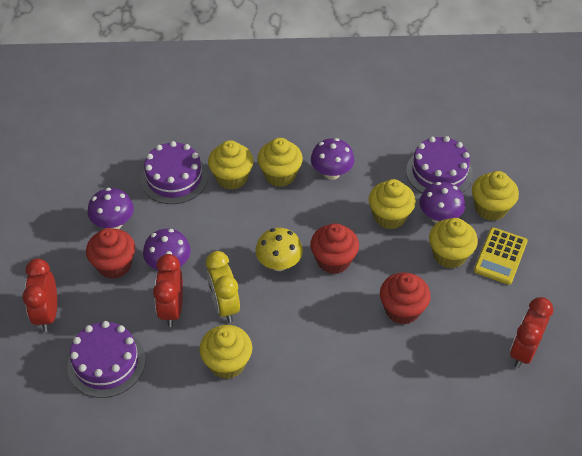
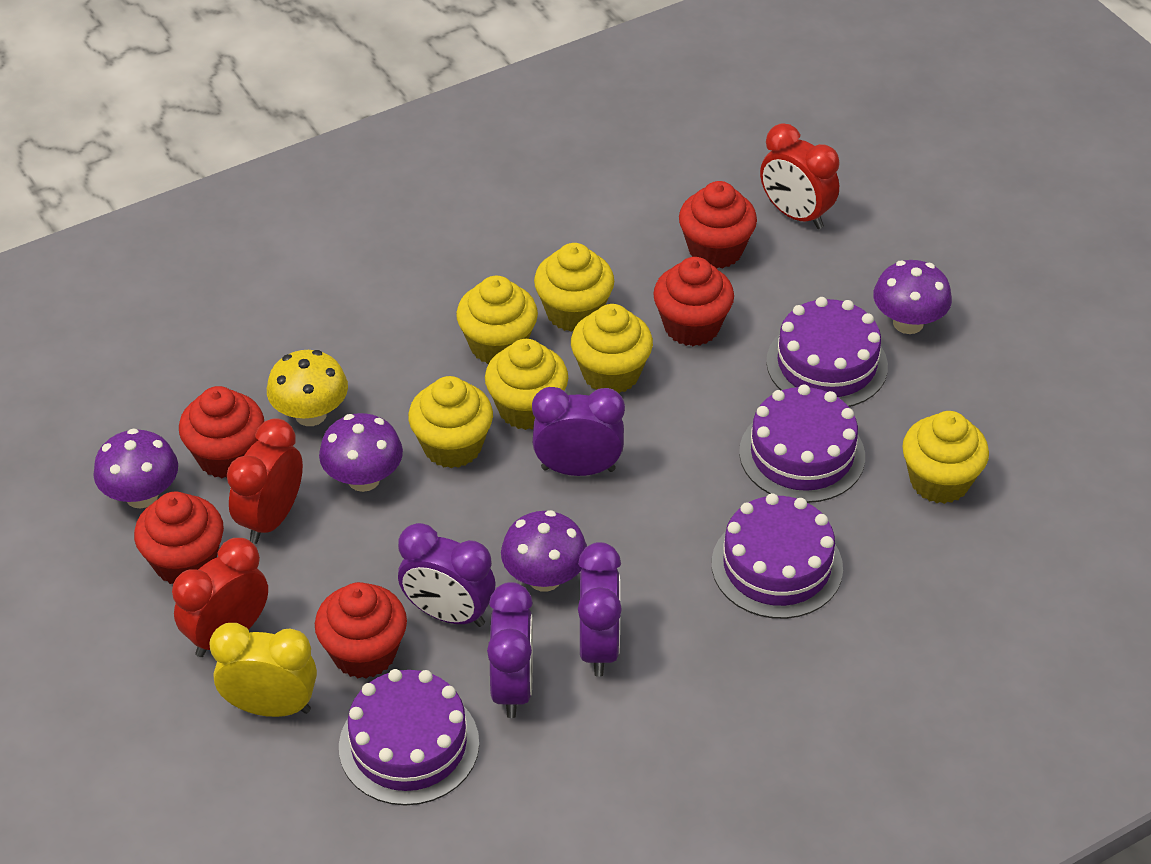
purple cake: [67,321,145,398] [141,141,208,204] [406,136,473,193] = 3 -> [339,669,479,806] [712,493,843,619] [739,384,865,503] [766,297,888,407] = 4
purple clock: none = 0 -> [398,523,495,627] [487,582,533,718] [532,387,625,476] [578,542,622,677] = 4
red cupcake: [86,228,135,279] [310,223,359,274] [380,272,431,325] = 3 -> [134,491,224,584] [179,386,264,479] [315,582,407,679] [653,257,734,346] [679,181,757,268] = 5
yellow calculator: [474,227,528,285] = 1 -> none = 0

